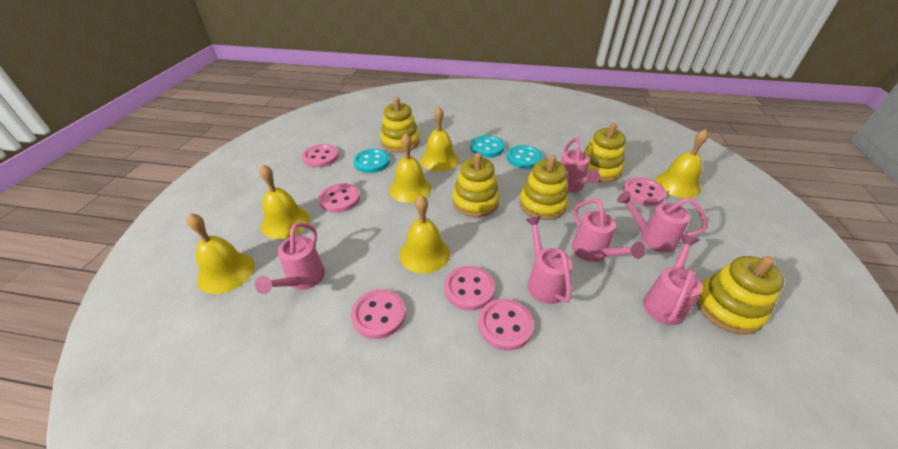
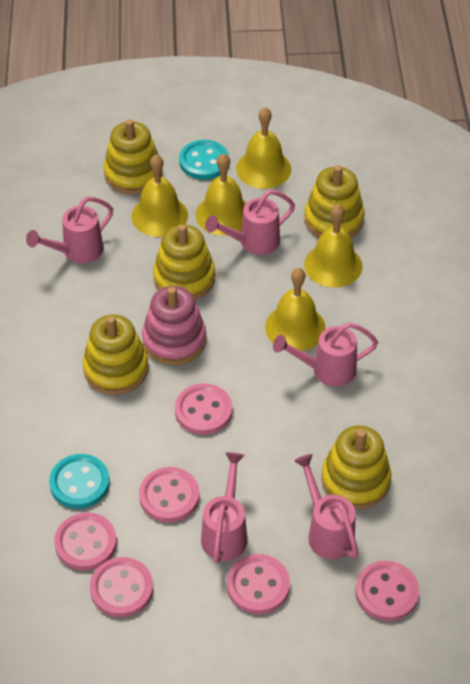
pink stacking toy: none = 0 -> [142,286,206,365] = 1
pink watering can: [255,222,325,294] [525,216,572,304] [560,137,600,192] [572,199,645,262] [617,191,707,253] [643,235,702,325] = 6 -> [26,197,113,263] [201,452,247,563] [205,190,295,255] [273,322,378,387] [294,454,358,560] = 5
turquoise button: [353,149,390,173] [470,135,505,157] [507,145,543,169] = 3 -> [49,454,110,509] [179,140,229,180] = 2
yellow bell: [187,213,255,294] [259,165,310,239] [389,133,432,203] [399,195,450,274] [420,106,459,172] [655,129,708,198] = 6 -> [132,154,188,237] [196,153,246,236] [236,107,291,189] [265,268,326,351] [304,204,363,287] = 5

